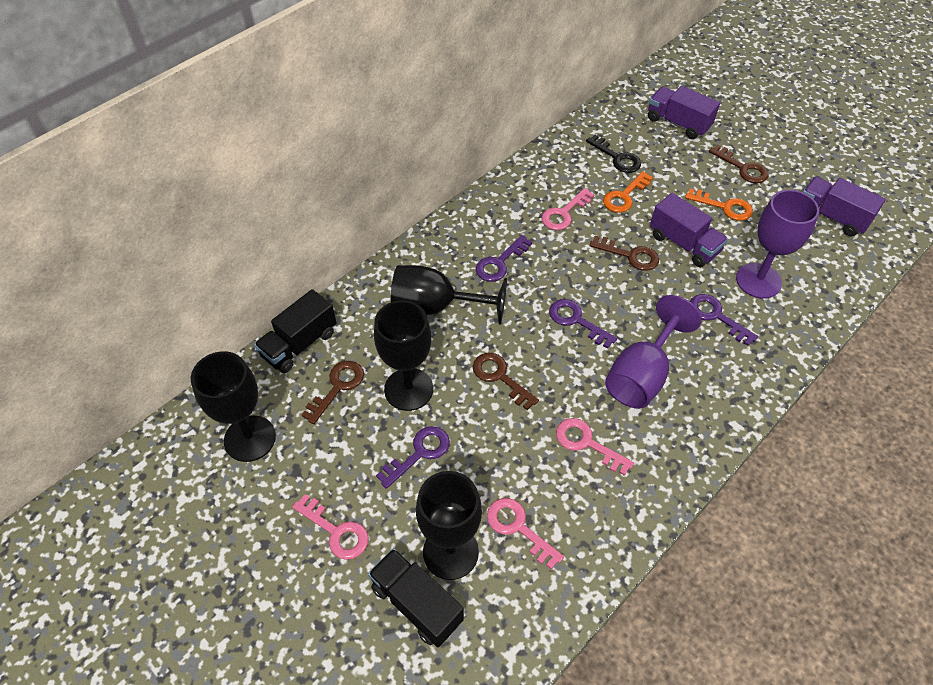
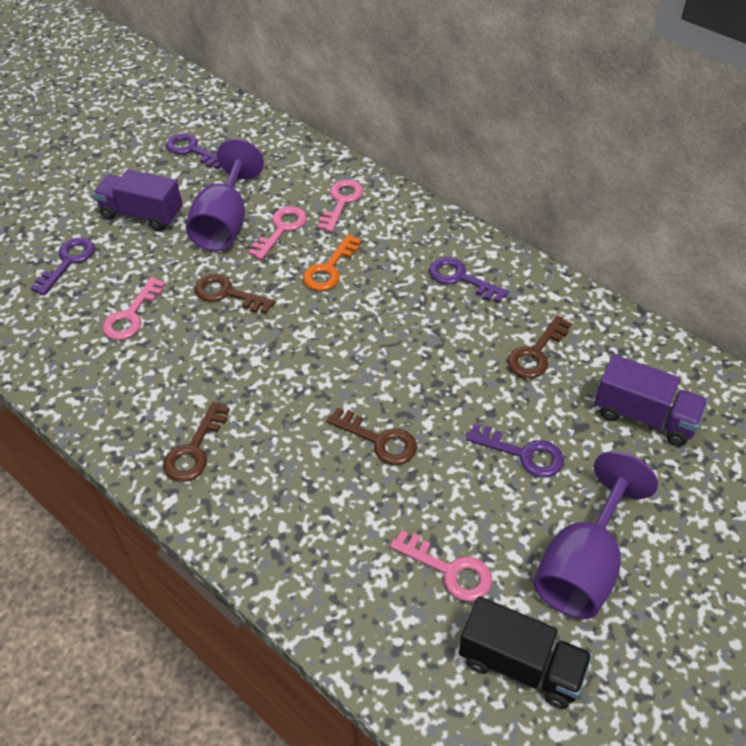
black goblet: [191,351,276,462] [374,300,433,411] [391,265,507,325] [416,471,482,580] = 4 -> none = 0
black key: [586,135,641,173] = 1 -> none = 0
black truck: [254,289,337,373] [368,548,464,647] = 2 -> [459,596,592,709] = 1
orange key: [603,171,653,213] [685,188,753,221] = 2 -> [303,234,361,291] = 1
purple truck: [648,86,720,139] [650,193,728,267] [803,177,886,236] = 3 -> [93,169,183,231] [594,355,708,446] = 2

